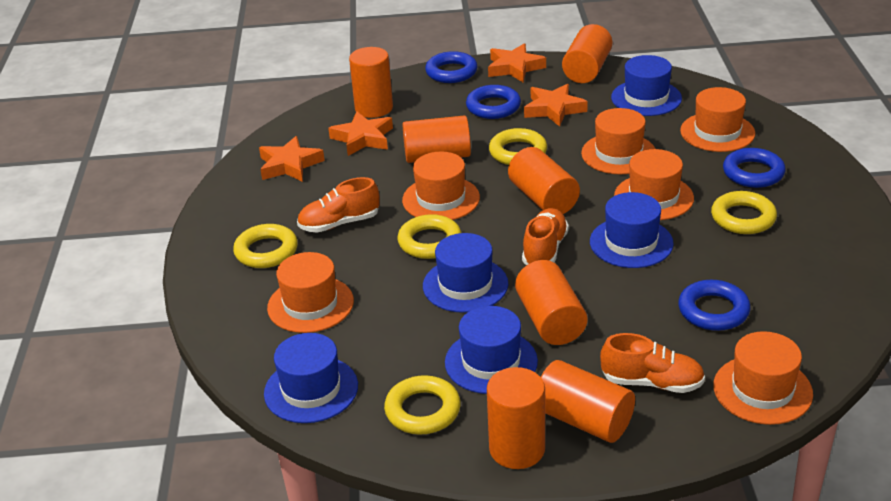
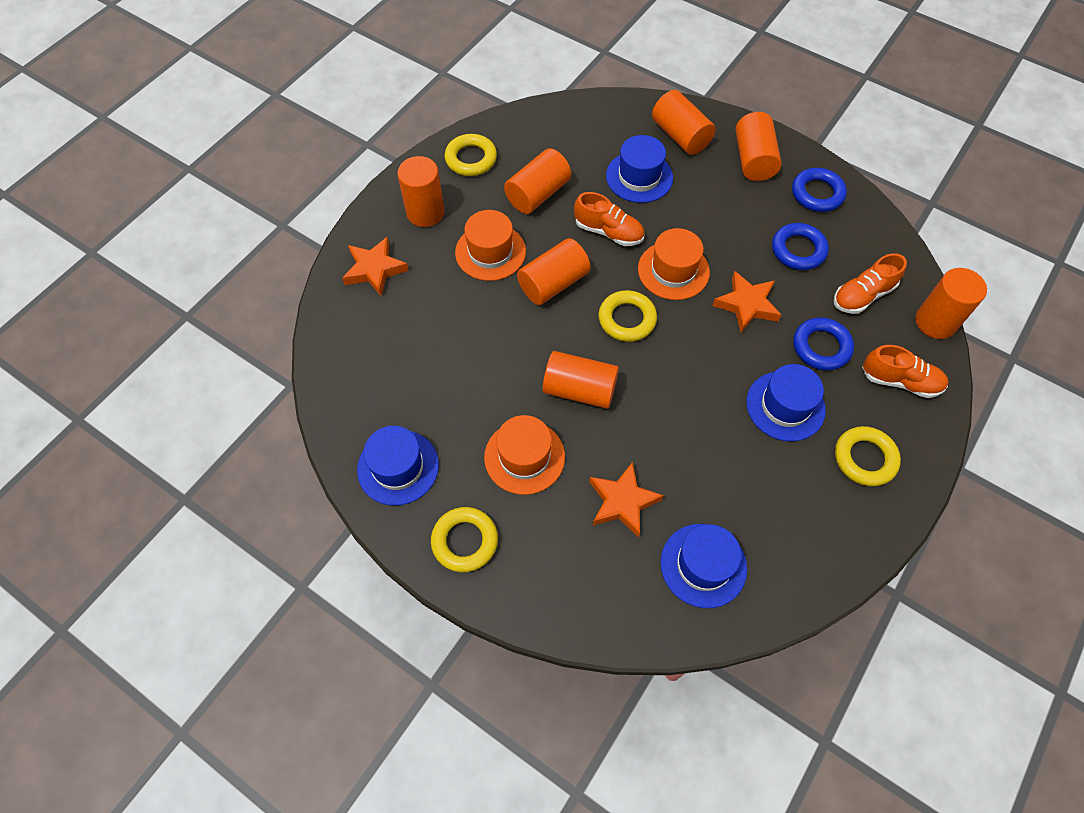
blue hat: [264,333,358,423] [423,233,508,313] [445,306,538,394] [590,192,674,268] [611,55,682,116] = 5 -> [357,426,439,506] [606,135,673,203] [660,524,747,608] [746,364,826,442] = 4
blue ring: [425,51,478,83] [466,85,521,119] [678,280,751,331] [723,148,785,188] = 4 -> [772,223,829,270] [792,168,847,212] [793,317,854,370] = 3
orange hat: [267,252,354,333] [402,152,480,220] [581,108,656,174] [614,149,694,220] [680,87,755,152] [713,331,813,425] = 6 -> [455,210,526,281] [484,415,565,495] [638,228,710,300] = 3
orange star: [259,136,325,182] [328,111,393,156] [488,43,546,82] [524,84,588,127] = 4 -> [342,237,409,296] [589,462,664,538] [713,271,781,333] = 3
yellow ring: [233,224,298,268] [384,375,461,434] [397,214,461,259] [489,128,547,165] [711,191,777,234] = 5 -> [431,507,498,572] [445,134,497,176] [598,290,657,342] [835,426,901,486] = 4

